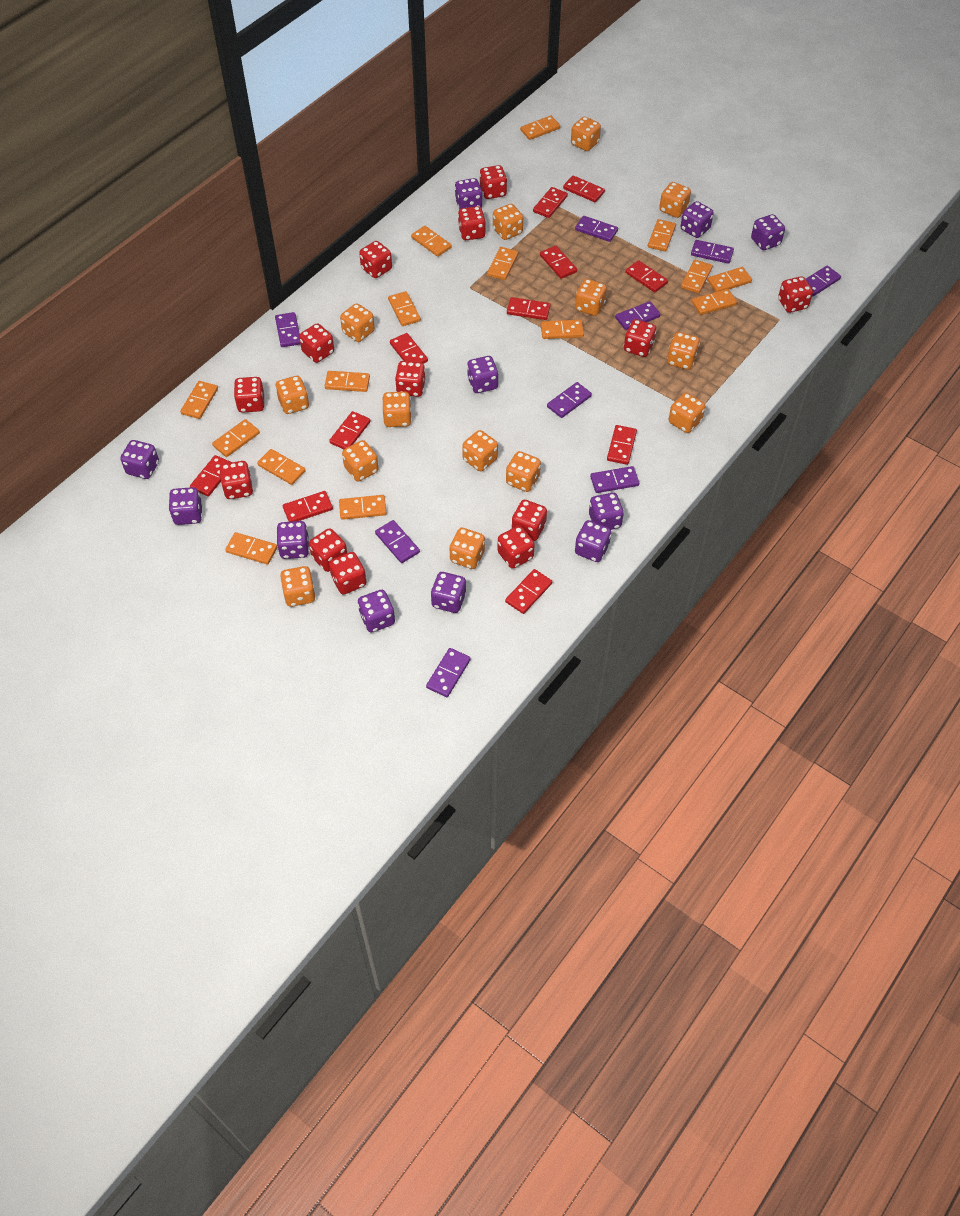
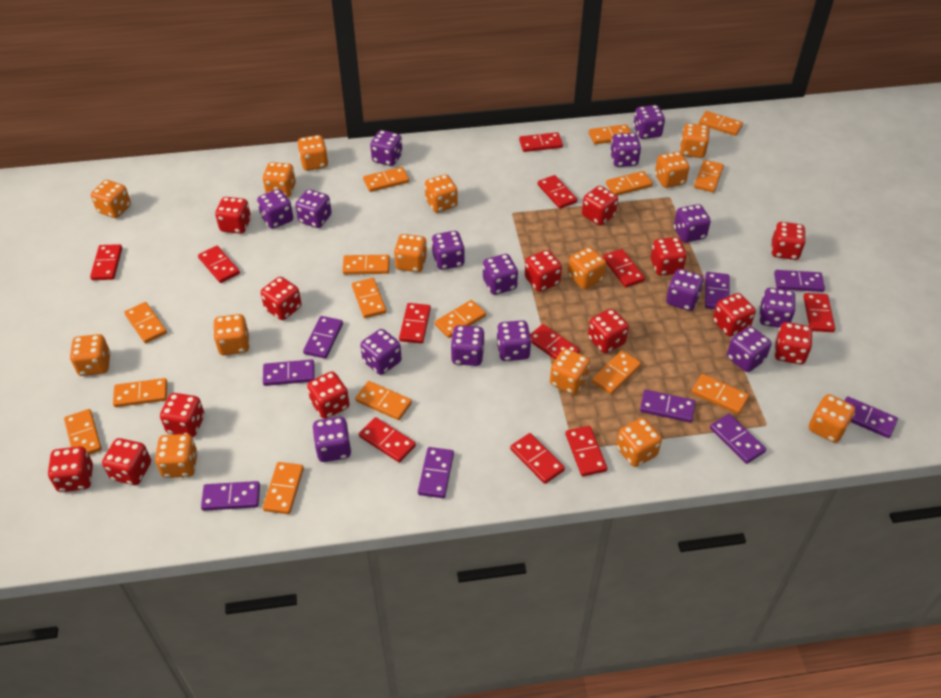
purple dice: [120,440,159,479] [169,487,203,525] [276,521,309,559] [358,590,395,632] [431,572,467,613] [455,178,483,210] [467,356,499,393] [575,520,611,562] [589,493,624,530] [680,201,714,238] [751,214,785,250] = 11 -> [257,189,293,229] [295,189,332,228] [313,417,352,462] [360,329,402,375] [370,130,402,166] [432,231,465,270] [451,325,485,366] [483,254,518,295] [496,320,532,361] [610,133,641,167] [633,105,665,139] [666,269,704,311] [674,204,711,242] [727,326,771,372] [759,288,796,328] = 15

